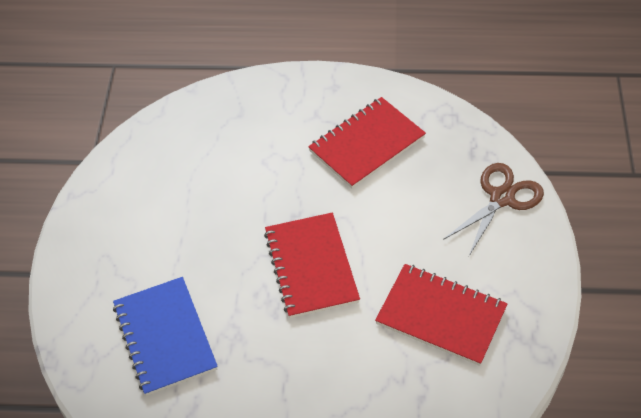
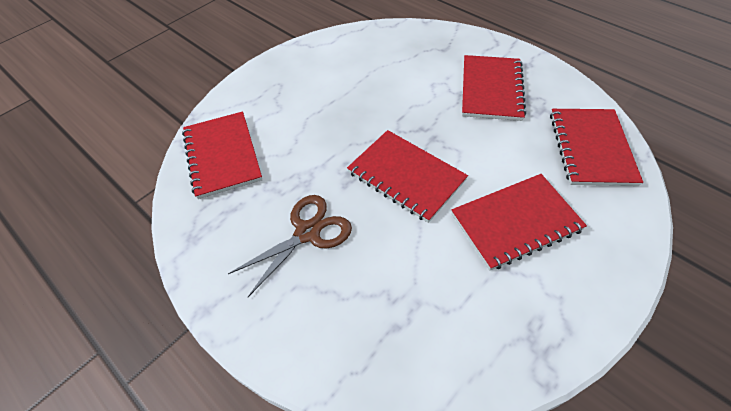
blue notebook: [113,277,218,396] = 1 -> none = 0
red notebook: [264,212,360,318] [308,97,426,189] [375,264,508,366] = 3 -> [182,111,262,199] [347,130,468,223] [452,174,587,270] [462,55,526,121] [550,109,643,186] = 5

